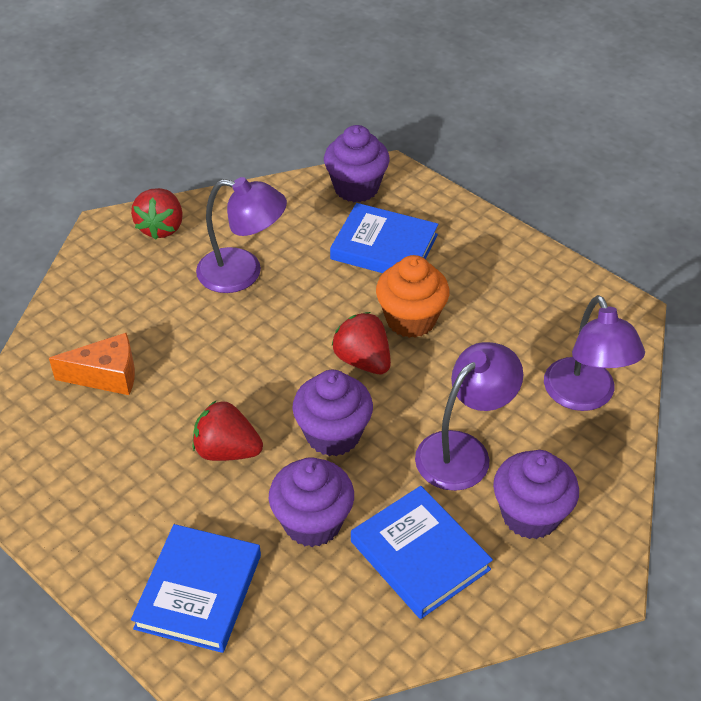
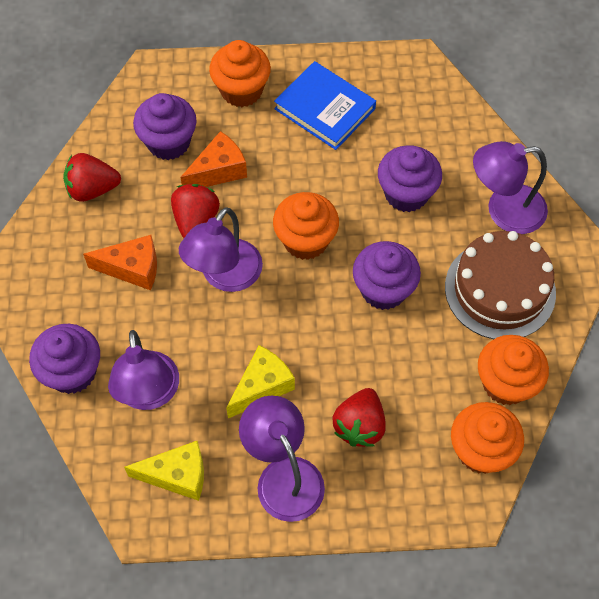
blue book: [131,524,261,653] [330,203,439,273] [351,486,493,619] = 3 -> [274,61,376,150] = 1
brown cake: none = 0 -> [445,231,556,339] = 1
orange cheese: [49,333,135,395] = 1 -> [83,235,157,290] [180,131,247,187] = 2
orange cupcake: [376,255,450,338] = 1 -> [209,40,271,107] [273,192,339,260] [451,402,524,474] [478,335,549,405] = 4
purple lamp: [196,177,287,293] [415,342,523,491] [544,295,645,411] = 3 -> [108,330,179,410] [179,207,263,292] [239,395,325,522] [473,141,548,234] = 4
yellow cheese: none = 0 -> [124,441,204,501] [226,345,295,418] = 2

